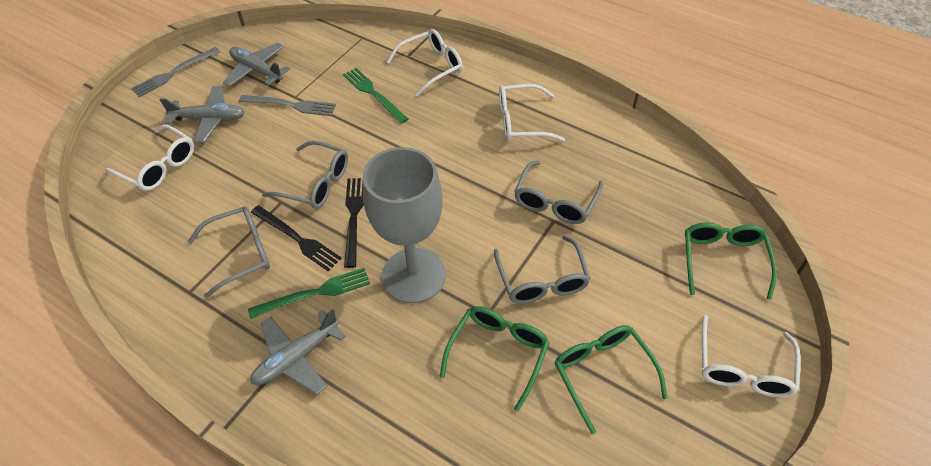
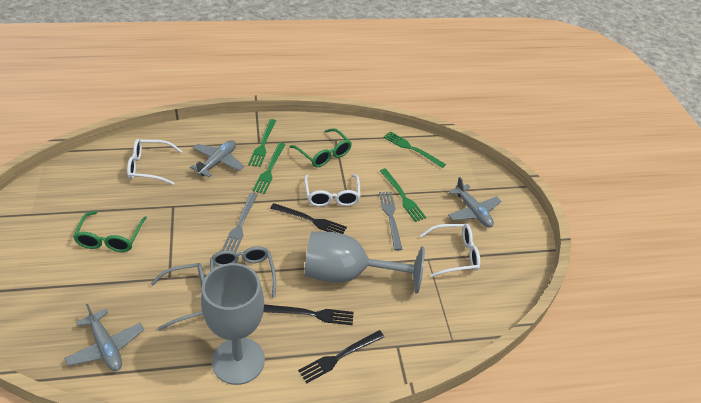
black fork: [251,205,342,271] [344,178,364,268] = 2 -> [263,304,354,325] [270,203,347,234] [298,330,384,384] = 3
green fork: [248,268,370,319] [343,68,408,124] = 2 -> [248,119,276,167] [252,143,286,194] [380,169,426,222] [384,131,446,168] = 4
green glasses: [440,306,550,412] [554,325,668,434] [685,223,777,300] = 3 -> [73,211,147,252] [290,128,352,167] = 2
grey glasses: [188,206,270,298] [262,141,348,209] [494,236,591,304] [514,161,603,224] = 4 -> [151,263,204,331] [210,246,276,297] = 2
grey goblet: [363,147,446,303] = 1 -> [201,263,265,385] [304,231,425,294] = 2
white glasses: [105,125,194,191] [386,29,463,96] [499,84,565,142] [702,315,801,397] = 4 -> [127,139,182,185] [304,174,361,207] [420,224,480,277] = 3

